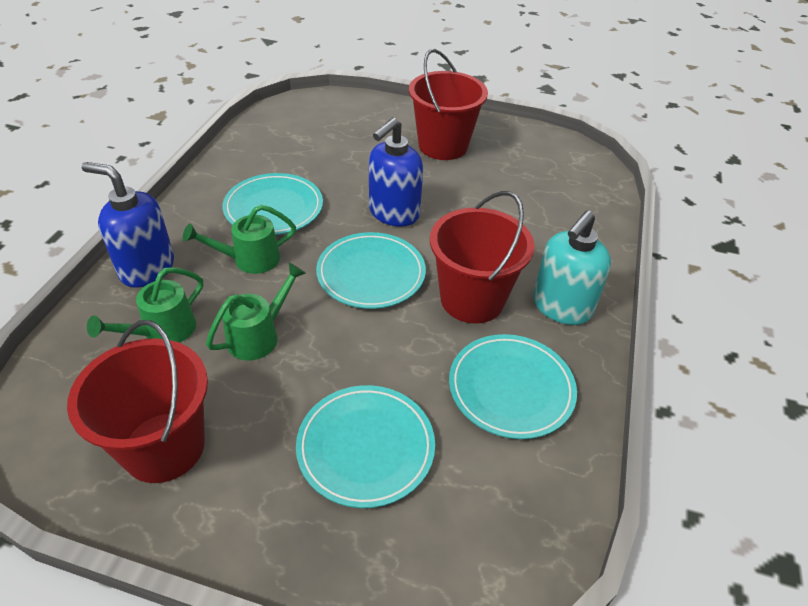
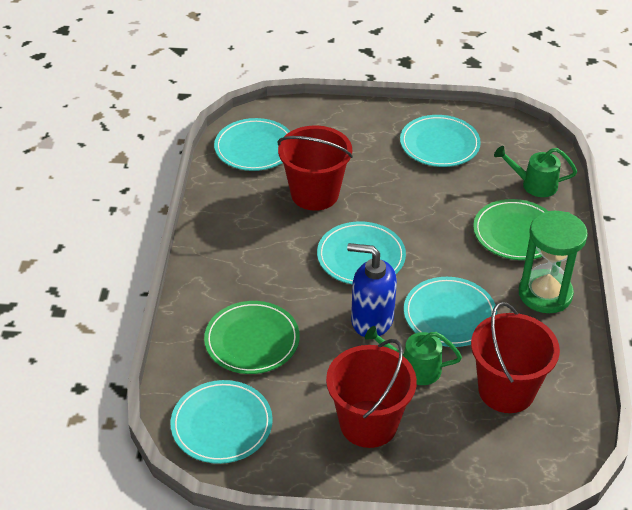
blue soap dispenser: [82,162,174,287] [369,118,423,227] = 2 -> [347,243,397,337] = 1
green hourglass: none = 0 -> [519,211,588,313] = 1
green plate: none = 0 -> [204,301,300,374] [473,199,548,260] = 2
green watering can: [87,267,203,343] [183,205,296,274] [206,263,306,361] = 3 -> [365,326,462,385] [494,146,577,197] = 2
turquoise plate: [223,173,323,235] [296,385,435,508] [316,232,426,309] [449,334,577,439] = 4 -> [171,380,273,464] [214,118,290,171] [317,221,406,285] [400,115,481,167] [404,277,497,347] = 5
turquoise soap dispenser: [533,210,611,325] = 1 -> none = 0

